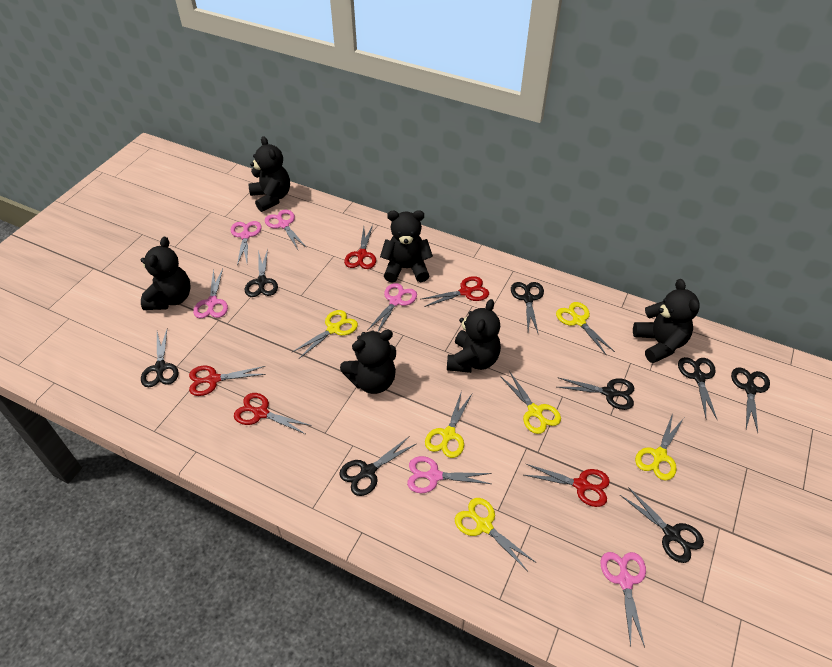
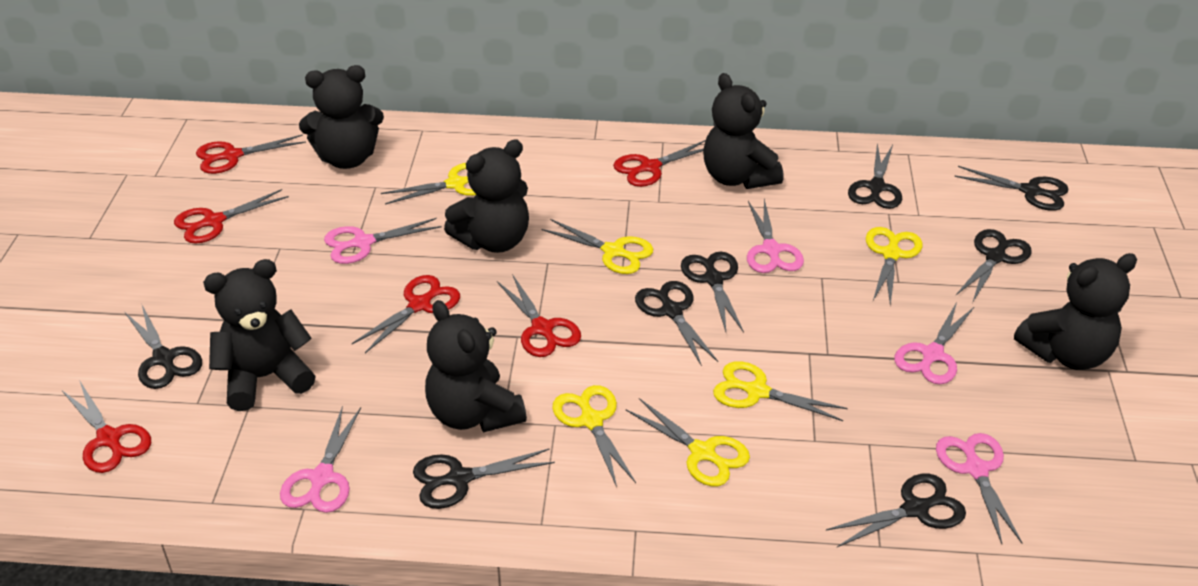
pink scissors: [193,268,228,318] [231,221,262,265] [265,210,307,250] [368,283,417,332] [407,456,492,493] [600,552,646,647] = 6 -> [280,406,361,513] [324,218,441,264] [747,199,804,273] [894,302,974,384] [936,433,1022,544] = 5
red scissors: [189,366,266,396] [234,393,312,434] [344,225,376,269] [422,276,489,307] [524,464,610,507] = 5 -> [62,380,151,473] [174,189,289,244] [196,134,306,174] [352,275,460,353] [497,274,581,357] [613,140,706,187] = 6

